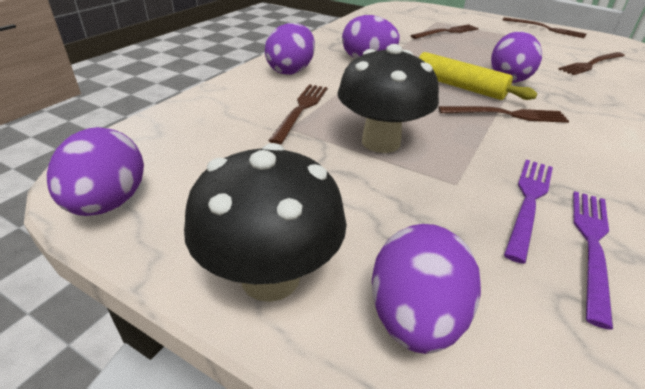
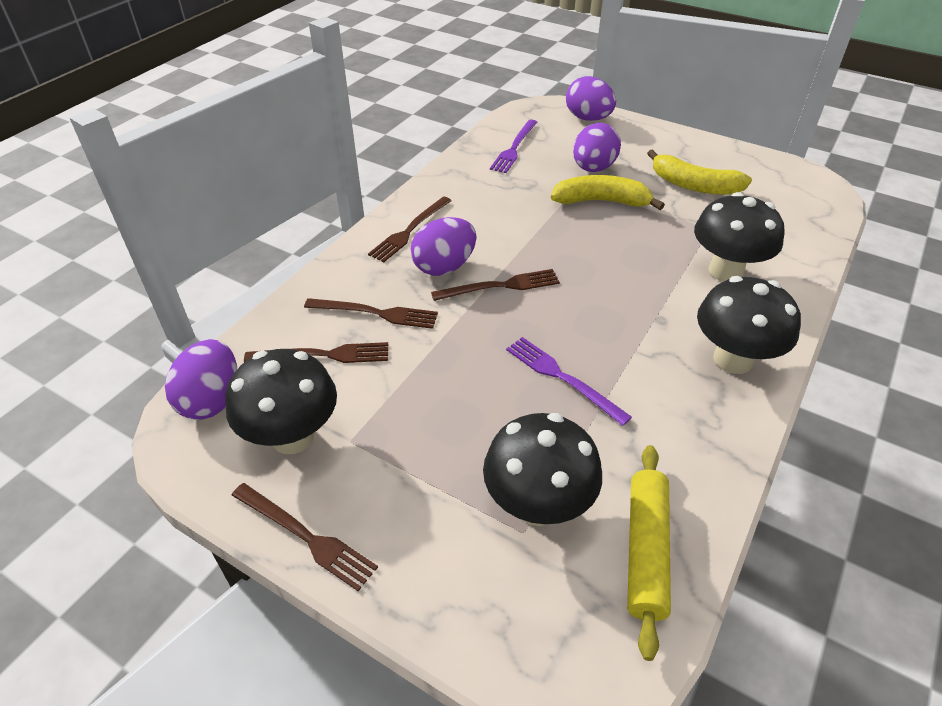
black mushroom: [184,143,347,302] [337,44,439,153] = 2 -> [225,349,337,454] [483,413,602,526] [694,192,784,282] [697,276,801,374] = 4
purple egg: [47,127,144,216] [265,23,315,75] [342,15,400,59] [372,224,481,354] [491,31,542,82] = 5 -> [165,339,237,420] [411,217,477,276] [566,76,616,121] [573,123,621,172] = 4
yellow banana: none = 0 -> [551,175,665,210] [647,149,752,195] = 2

